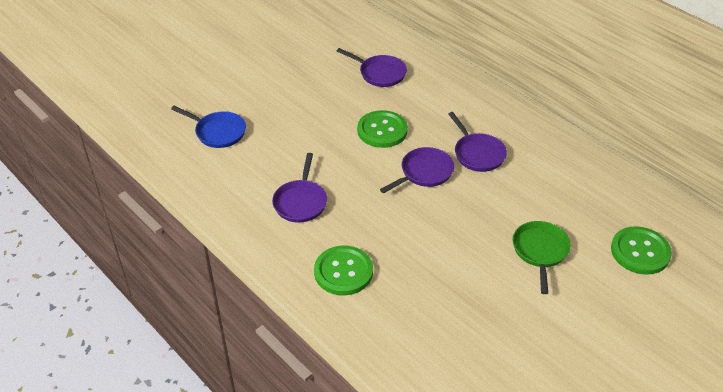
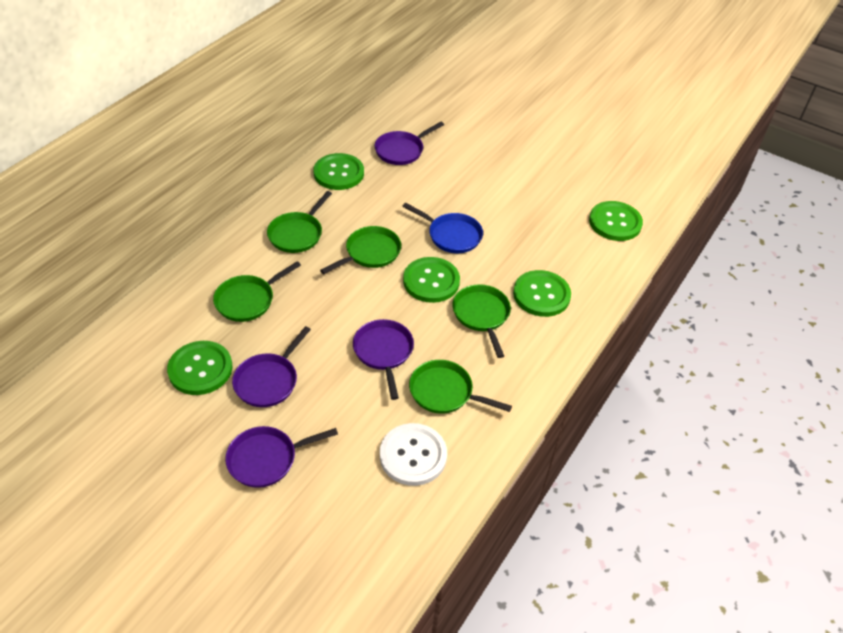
green button: [314,246,373,295] [357,110,408,148] [611,226,672,275] = 3 -> [167,341,232,395] [313,153,364,190] [403,257,460,303] [513,270,571,317] [589,201,643,241] = 5
green pan: [513,221,571,294] = 1 -> [213,261,301,322] [267,191,332,253] [320,226,401,274] [409,360,512,414] [452,284,511,358] = 5
white button: none = 0 -> [380,423,447,486] = 1

